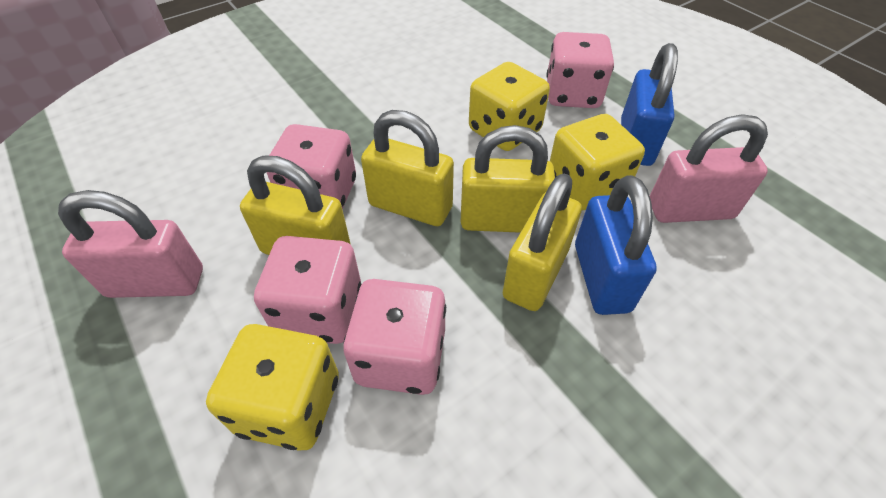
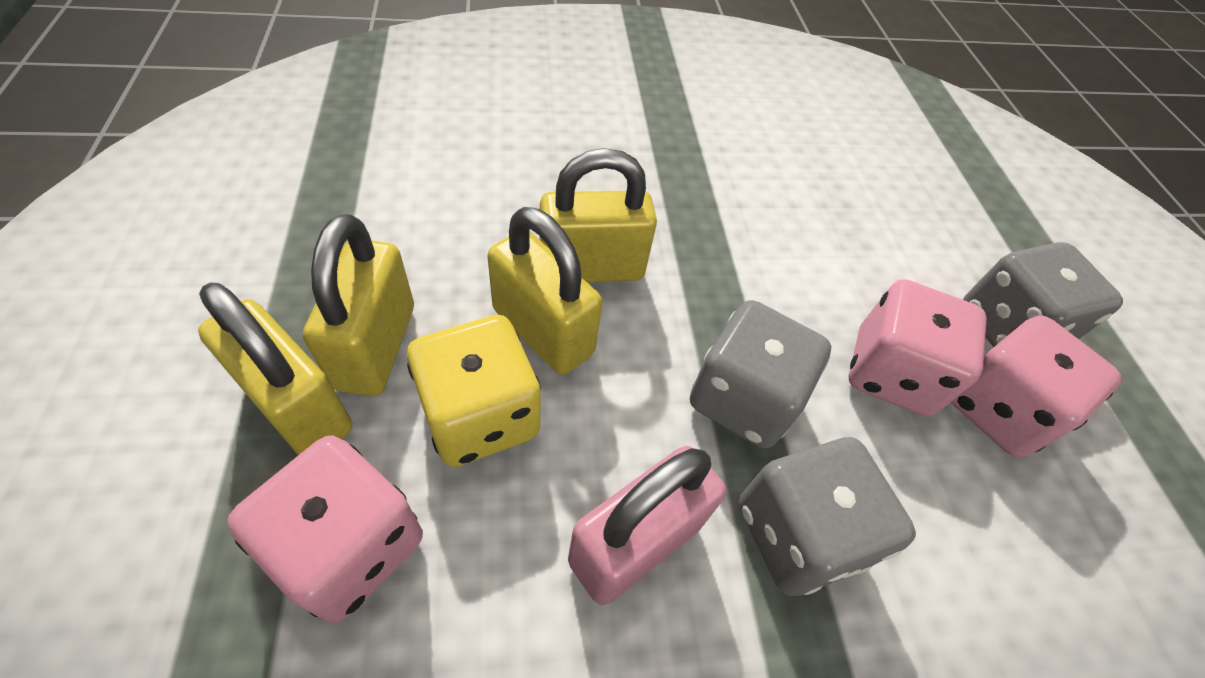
blue padlock: [575,175,657,315] [621,43,678,166] = 2 -> none = 0
grey dice: none = 0 -> [690,300,831,448] [739,437,916,596] [963,242,1123,347] = 3
pink dice: [254,236,361,344] [266,124,356,209] [343,279,446,395] [546,32,614,108] = 4 -> [227,435,423,623] [848,279,987,416] [951,315,1122,458] = 3
pink padlock: [58,190,203,298] [650,115,768,223] = 2 -> [568,446,726,605] = 1
yellow dice: [206,324,339,450] [469,62,550,151] [550,114,645,210] = 3 -> [407,315,541,467] = 1

